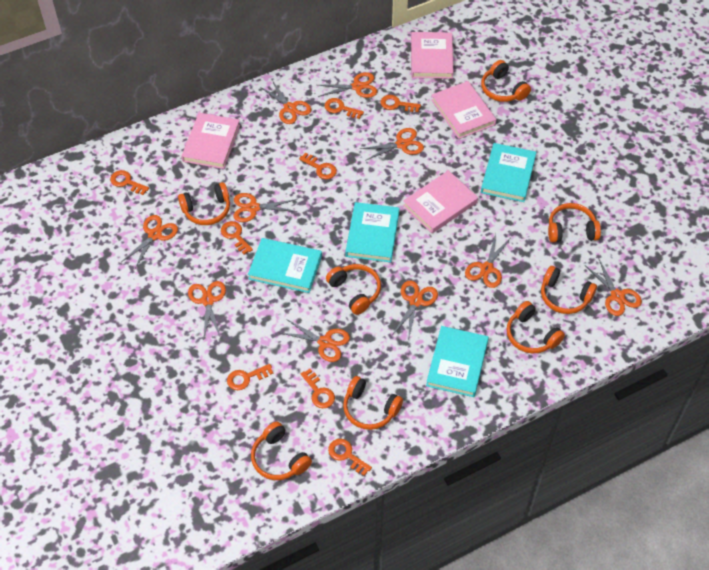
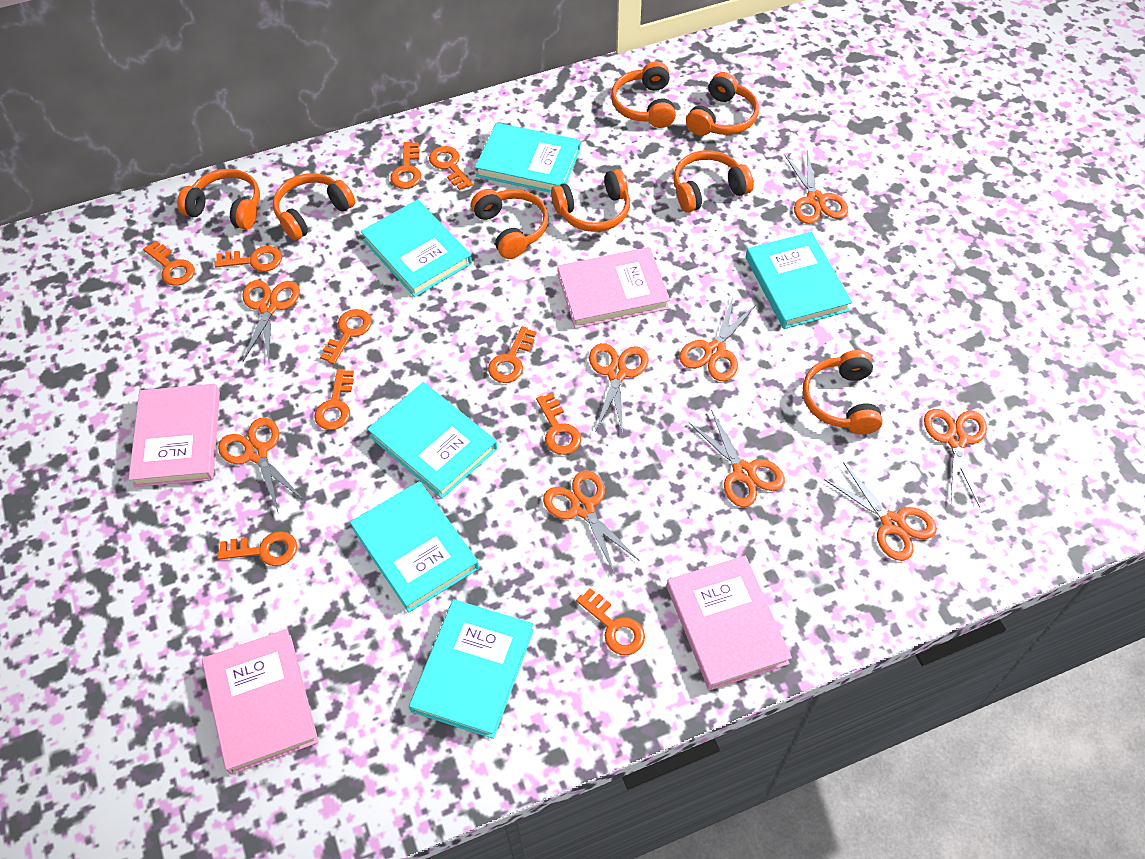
orange key: [110,170,149,195] [221,221,253,254] [227,364,273,390] [299,153,337,179] [301,369,335,408] [324,98,364,119] [328,439,372,476] [381,95,421,112] = 8 -> [143,241,195,286] [214,246,282,272] [217,531,297,566] [314,369,354,430] [320,309,372,364] [390,142,421,189] [429,146,473,190] [488,326,536,383] [536,393,581,455] [576,588,645,655] = 10
orange scissors: [121,215,178,269] [188,281,226,338] [234,193,298,222] [260,80,311,124] [281,319,350,362] [318,72,377,98] [360,128,424,161] [393,281,438,337] [465,234,510,288] [585,258,642,316] = 10 -> [218,418,305,512] [242,280,300,362] [543,470,639,574] [589,343,649,434] [679,297,757,381] [688,409,785,507] [784,151,848,224] [824,462,937,561] [924,409,987,507] = 9
turquoise book: [248,238,322,293] [345,202,400,262] [426,326,489,397] [481,143,536,202] = 4 -> [350,481,479,612] [361,200,472,297] [367,382,497,499] [409,599,534,739] [475,123,580,193] [746,232,852,329] = 6

